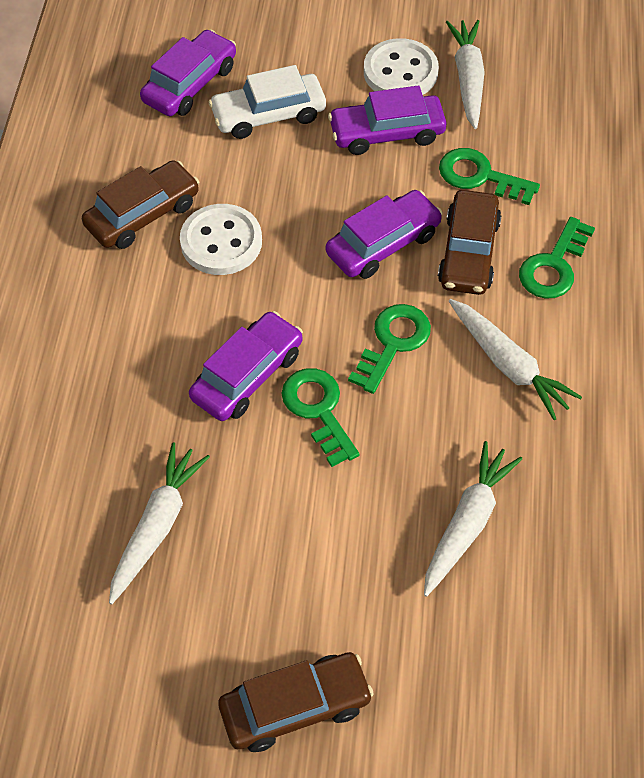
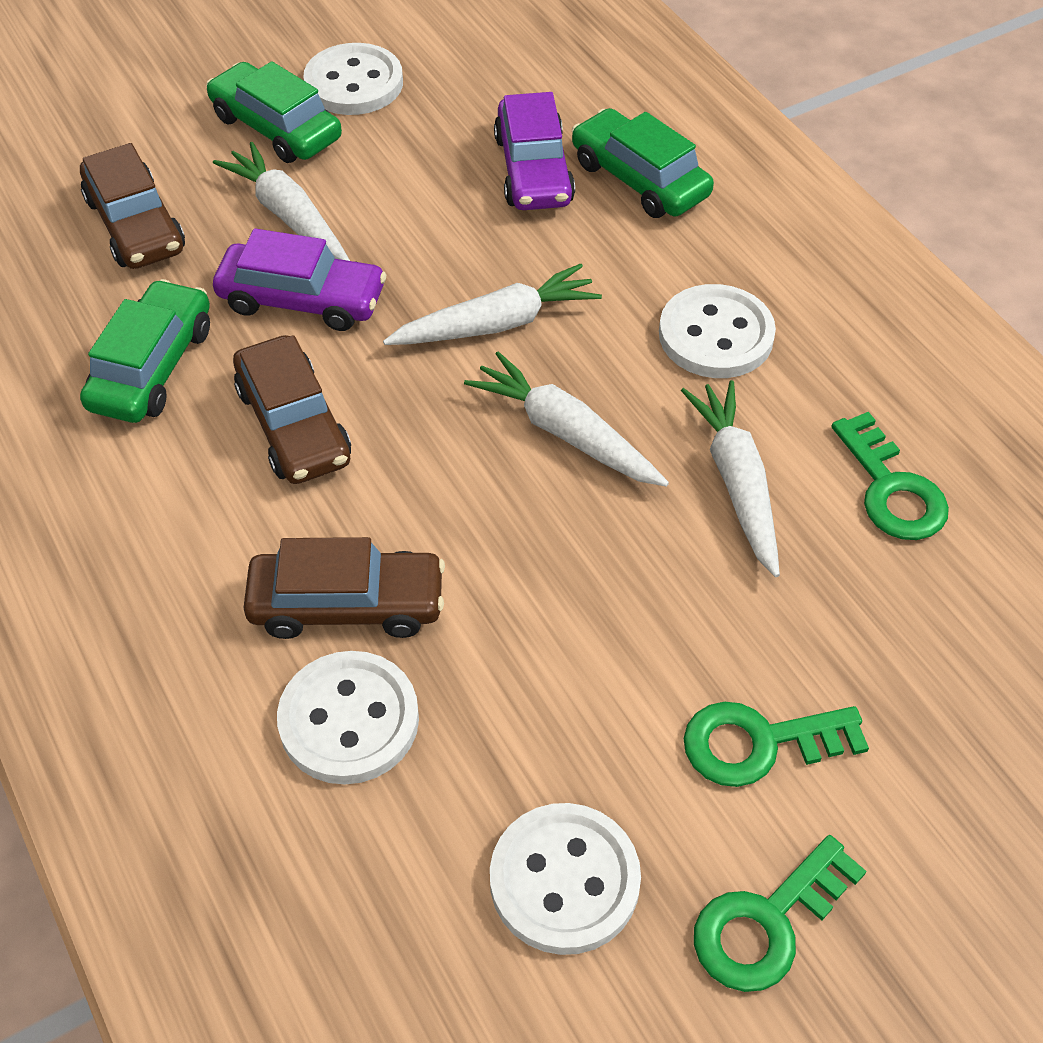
green car: none = 0 -> [80,279,210,423] [206,61,342,163] [572,108,714,218] = 3
green key: [281,368,359,467] [348,304,431,394] [439,148,540,205] [519,217,595,299] = 4 -> [684,702,869,787] [694,835,866,992] [831,412,949,540] = 3
purple car: [140,29,236,116] [189,311,303,421] [326,190,443,279] [328,85,447,155] = 4 -> [213,228,387,331] [494,92,575,210] = 2
white button: [180,204,262,275] [364,38,439,95] = 2 -> [277,651,419,785] [304,43,403,115] [490,803,641,955] [659,284,776,378] = 4
white car: [209,65,326,139] = 1 -> none = 0

